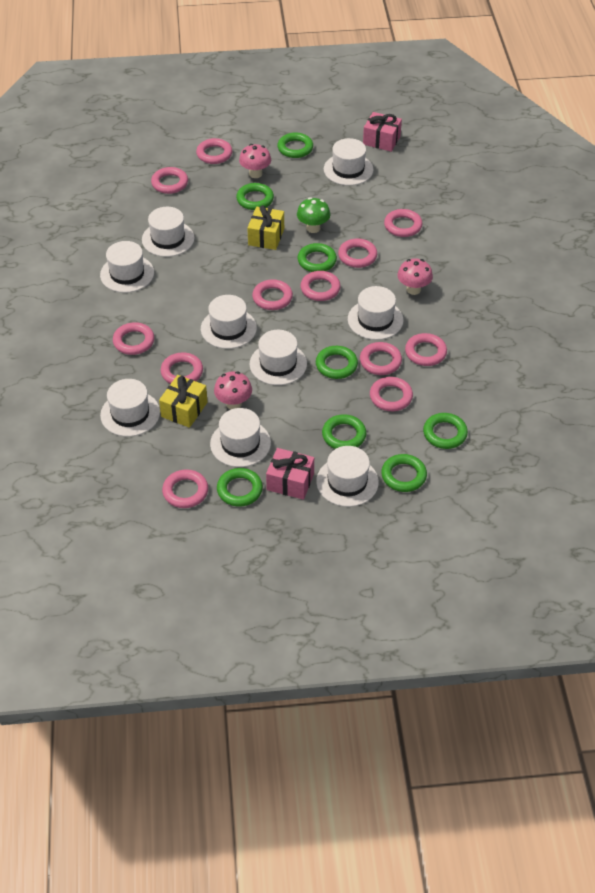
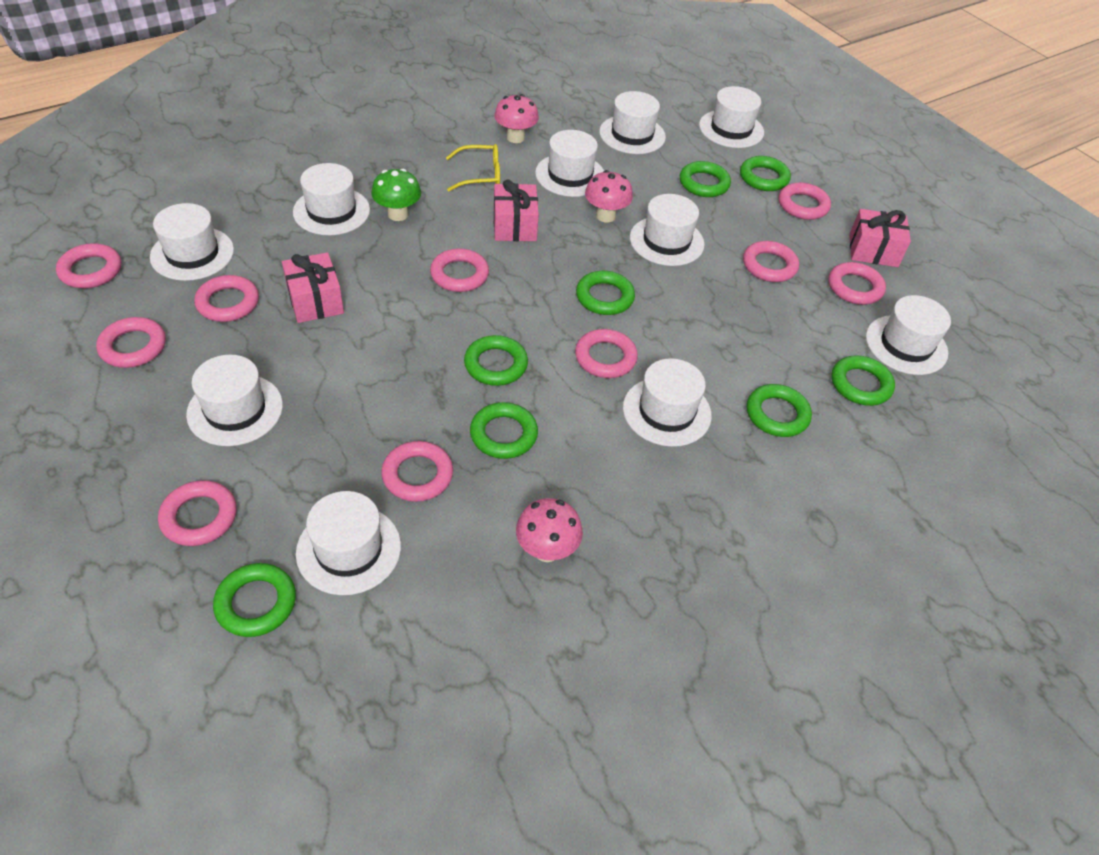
pink gift: [266,448,314,500] [363,112,402,152] = 2 -> [282,252,344,323] [494,180,539,241] [849,209,911,267] = 3
pink ring: [113,322,154,355] [151,167,188,194] [161,352,203,384] [162,469,208,508] [196,138,232,164] [252,279,293,310] [300,271,341,301] [338,238,377,268] [360,342,402,375] [370,377,413,411] [384,209,422,237] [405,333,447,366] = 12 -> [56,243,121,288] [96,317,166,368] [158,480,237,546] [194,275,259,322] [381,441,453,502] [430,248,489,292] [575,329,638,378] [743,241,799,282] [779,183,831,220] [828,262,886,305] = 10
white hat: [100,241,154,293] [100,379,160,437] [142,207,195,257] [201,295,257,349] [210,408,271,467] [250,330,307,385] [316,446,379,507] [324,138,374,186] [348,286,403,340] = 9 -> [150,203,234,281] [186,355,283,446] [293,163,370,235] [296,491,401,595] [535,130,604,197] [599,91,666,154] [623,358,712,447] [630,194,705,266] [699,86,764,148] [866,295,951,375] = 10
yellow gift: [159,375,208,428] [247,205,284,250] = 2 -> none = 0
yellow glasses: none = 0 -> [446,144,500,191] = 1

